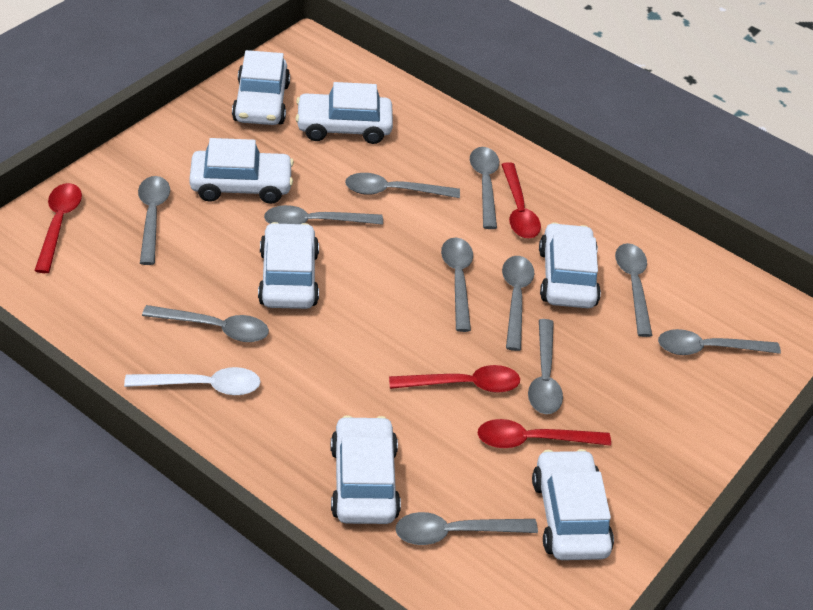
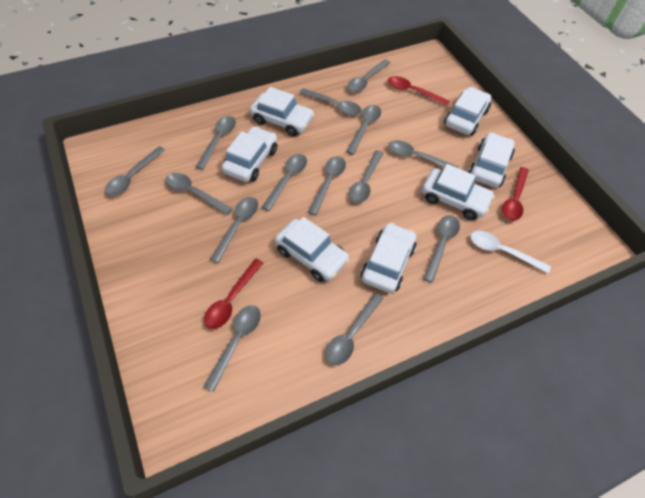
grey spoon: [138,176,170,265] [142,305,269,342] [264,205,383,225] [345,173,460,198] [395,512,538,545] [441,238,473,332] [470,147,499,229] [502,256,534,351] [528,319,563,414] [615,243,652,337] [658,329,781,355] = 11 -> [105,146,165,196] [165,173,232,215] [195,116,236,170] [203,305,261,392] [210,197,258,263] [261,154,307,211] [300,88,362,116] [308,156,346,216] [325,293,383,365] [346,105,381,155] [347,60,390,92] [349,150,383,203] [388,140,458,168] [423,215,460,283] = 14
red spoon: [34,183,82,273] [389,365,520,393] [478,419,611,448] [501,162,541,238] = 4 -> [204,259,263,329] [388,76,450,106] [502,167,529,221] = 3

